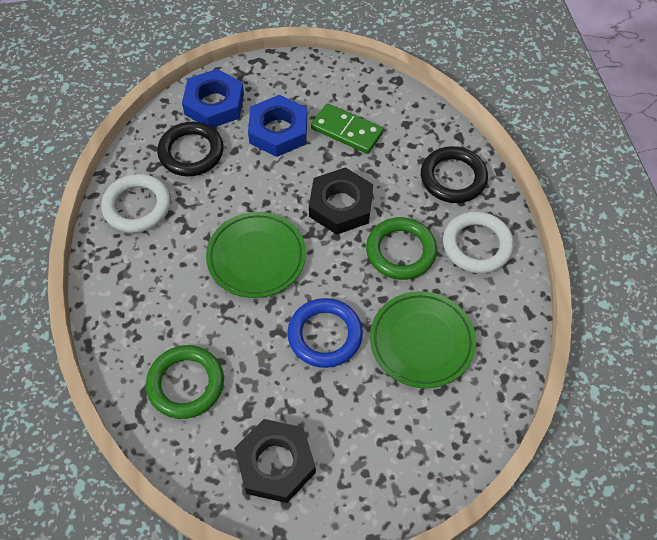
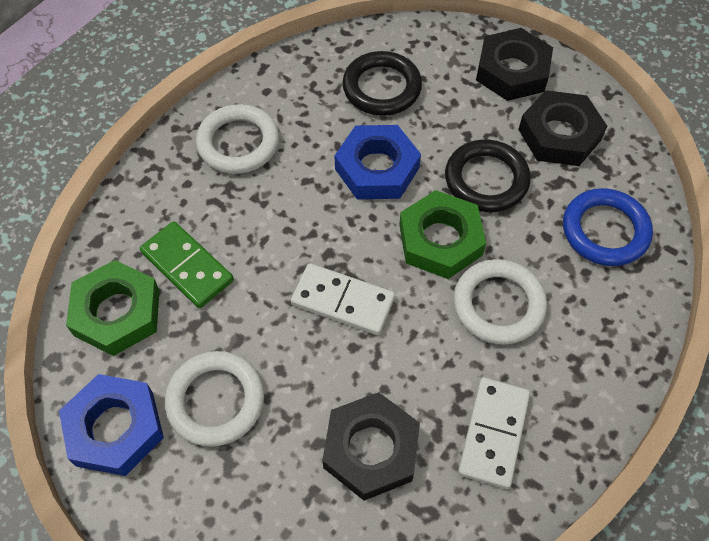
black nut: [234,419,316,503] [309,167,373,235] = 2 -> [322,392,420,501] [476,28,553,101] [518,90,607,166] = 3
green nut: none = 0 -> [66,260,160,356] [399,190,486,279] = 2
green plate: [206,212,306,298] [370,291,476,388] = 2 -> none = 0
green ring: [146,345,224,419] [366,217,437,280] = 2 -> none = 0
white domino: none = 0 -> [291,263,395,335] [458,378,530,489] = 2
white ring: [101,174,171,233] [443,211,514,273] = 2 -> [165,351,264,447] [196,104,279,174] [453,259,547,344] = 3

